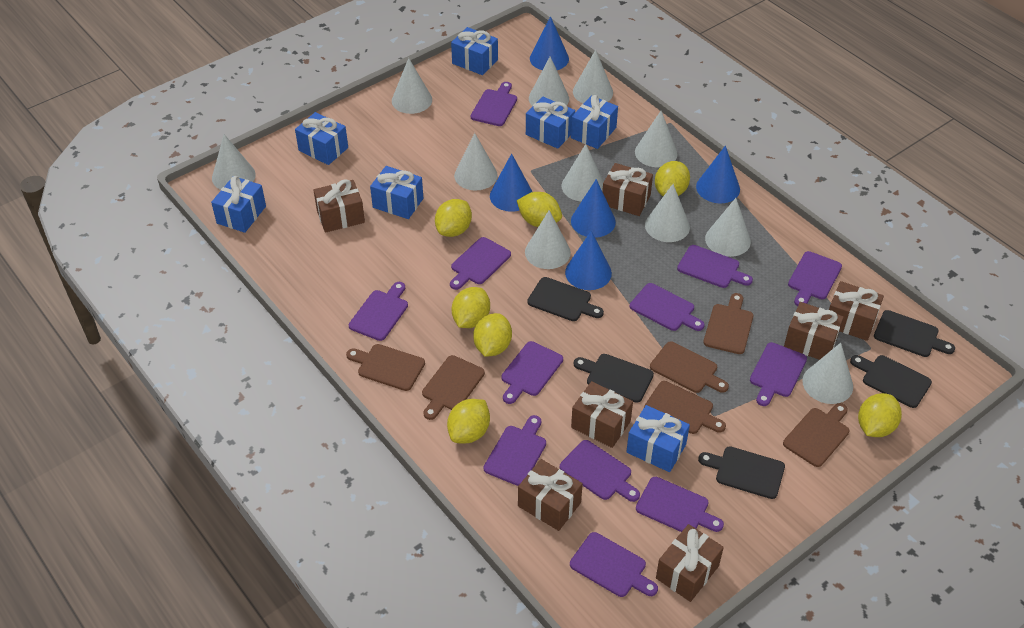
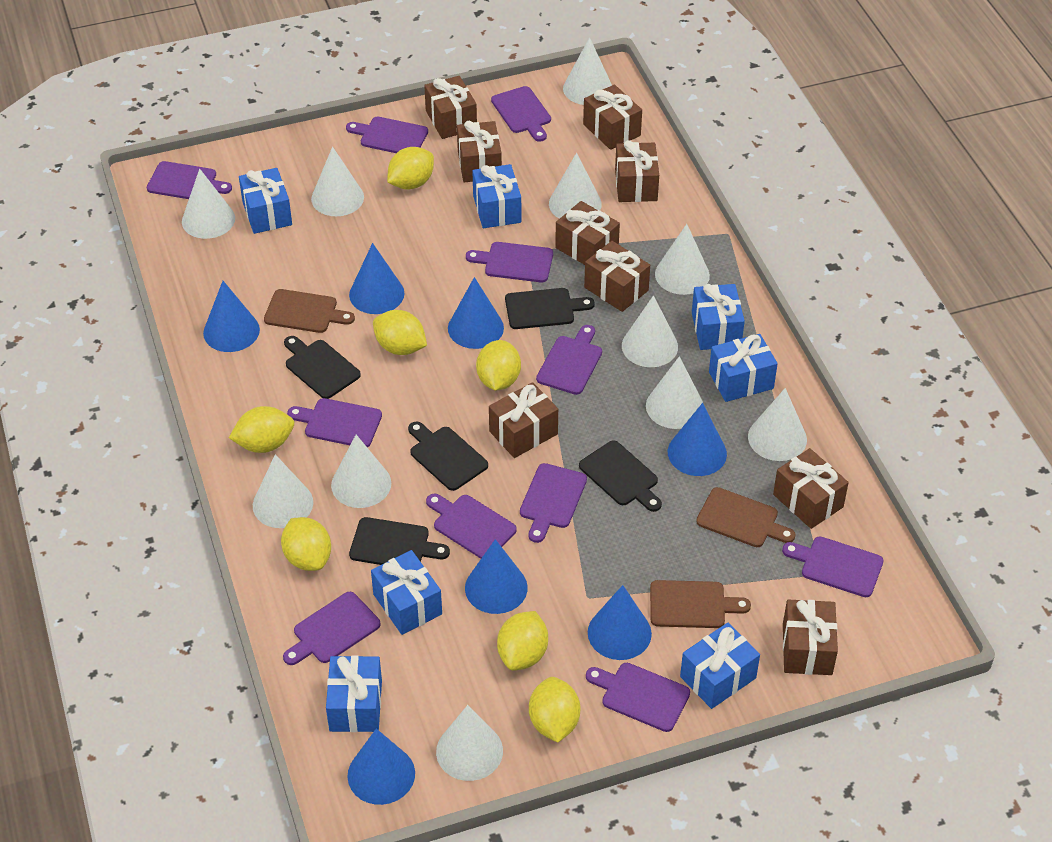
blue cone: [490,153,532,212] [530,16,569,70] [565,231,612,290] [571,179,616,238] [696,146,740,203] = 5 -> [203,281,260,352] [348,729,415,805] [349,243,405,314] [448,277,504,349] [465,539,528,614] [588,585,652,660] [668,403,727,476] = 7
brown cutting board: [346,344,425,391] [422,355,485,420] [644,381,726,434] [650,341,729,393] [703,293,754,354] [783,403,850,467] = 6 -> [264,289,355,333] [650,580,751,628] [696,487,796,547] = 3
brown gift: [313,179,365,233] [518,459,583,531] [571,381,633,448] [602,163,653,216] [656,524,724,602] [784,302,844,360] [829,281,884,341] = 7 -> [424,76,477,139] [457,121,502,182] [489,382,558,458] [555,201,620,265] [583,85,642,150] [584,241,650,312] [615,140,659,202] [773,448,849,529] [783,600,838,675] = 9
purple cutting board: [349,282,408,341] [450,237,511,290] [471,82,517,126] [484,415,546,486] [501,341,563,404] [560,440,640,502] [570,532,658,597] [630,283,705,331] [636,477,724,532] [677,245,753,288] [750,342,807,406] [788,251,842,306] = 12 -> [147,161,232,199] [283,592,380,665] [287,398,382,447] [346,117,428,153] [426,494,517,559] [466,242,553,282] [491,86,551,142] [520,463,587,543] [536,325,602,395] [586,663,690,732] [782,537,884,597] = 11

